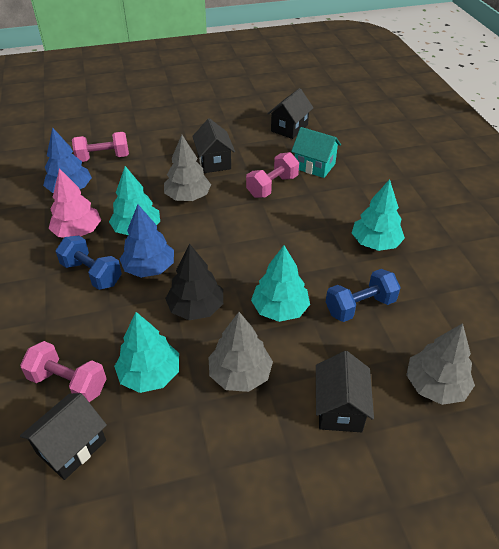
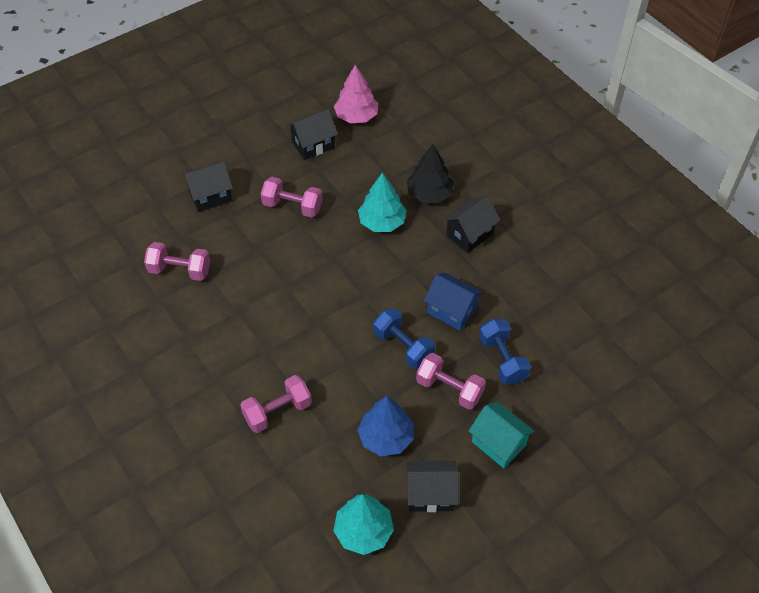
blue house: none = 0 -> [424,273,483,331] = 1
blue tree: [43,127,92,193] [120,204,174,278] = 2 -> [358,396,413,456] = 1
grey tree: [164,135,211,201] [208,312,273,392] [406,323,475,405] = 3 -> none = 0
pink dumbbell: [20,341,107,402] [72,132,129,162] [246,152,299,198] = 3 -> [144,242,210,281] [240,375,312,433] [261,177,323,218] [416,353,486,410] = 4
turquoise tree: [109,166,160,235] [114,312,179,393] [251,245,310,322] [352,179,405,251] = 4 -> [333,494,394,555] [358,172,407,232] = 2

